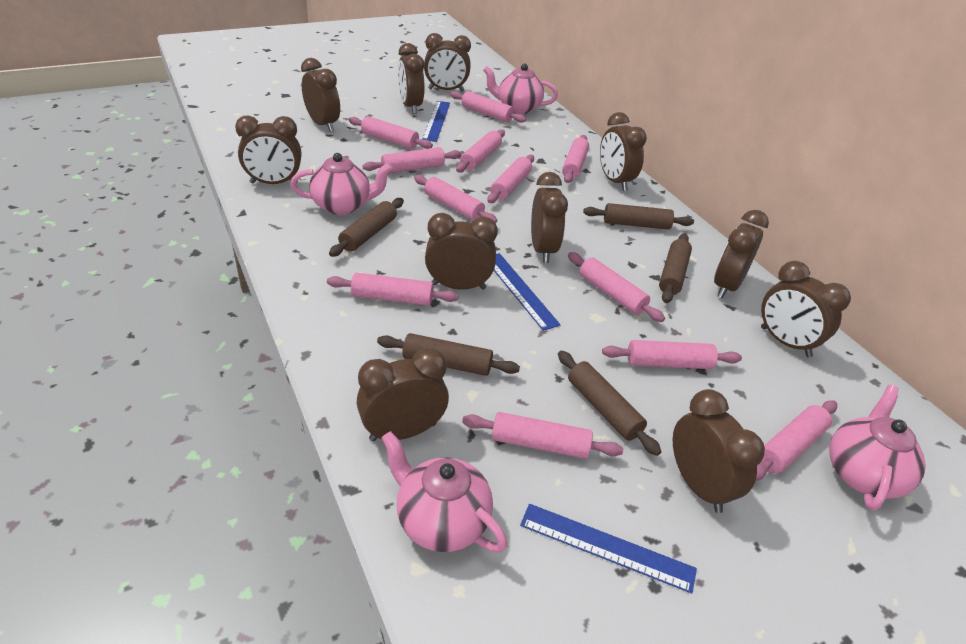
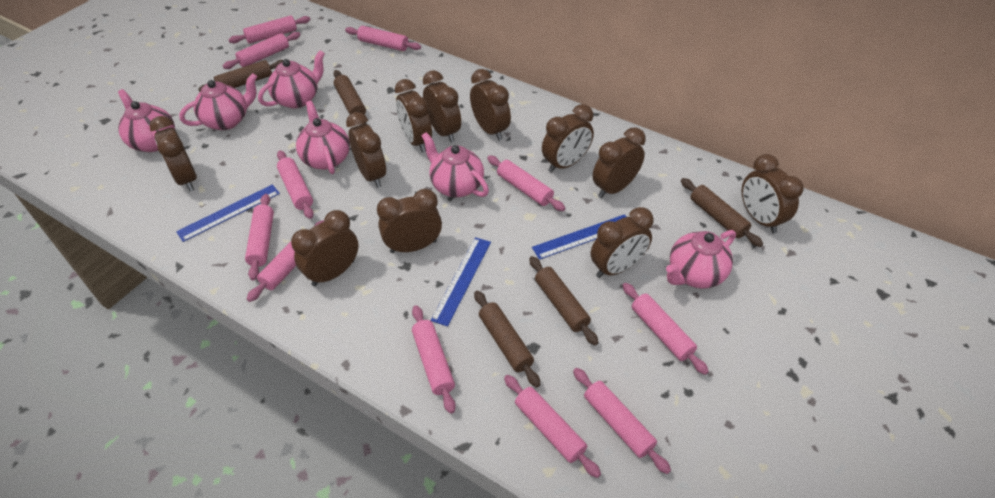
pink rolling pin: [327,273,459,306] [349,116,433,149] [362,147,462,174] [414,175,497,223] [450,91,526,123] [456,129,505,173] [462,412,623,459] [487,155,534,203] [562,135,589,183] [568,252,665,322] [602,340,742,369] [756,400,837,480] = 12 -> [223,32,300,69] [228,16,311,44] [245,194,274,281] [247,220,324,302] [277,150,314,219] [345,26,421,51] [412,305,456,414] [487,156,565,211] [504,375,601,478] [573,368,671,474] [622,283,709,375] = 11
pink teapot: [290,153,393,215] [382,431,507,553] [483,63,558,114] [829,385,926,511] = 4 -> [118,89,175,152] [179,73,257,130] [258,50,325,108] [296,101,350,174] [421,132,489,197] [666,230,736,289] = 6

